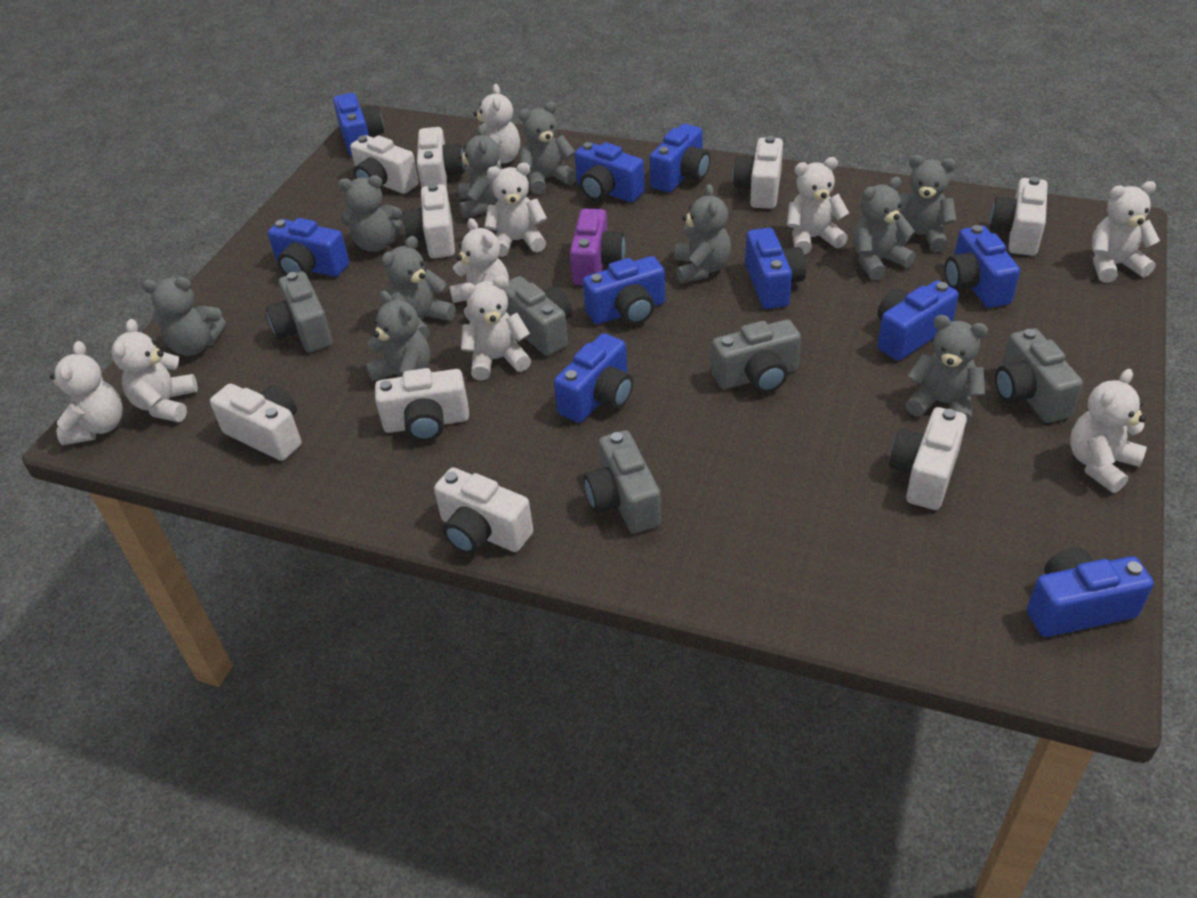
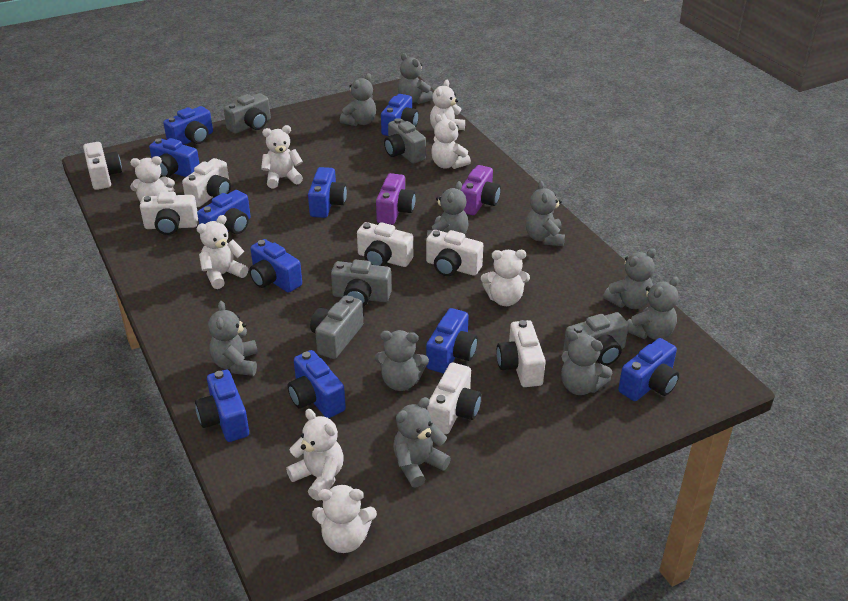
purple camera: [570,209,625,285] = 1 -> [376,173,416,225] [461,165,501,215] = 2
white camera: [210,384,302,461] [350,135,419,194] [375,368,469,441] [403,183,455,259] [417,127,465,189] [434,468,533,554] [733,136,783,209] [889,407,967,510] [990,177,1048,256] = 9 -> [83,142,122,190] [140,192,198,235] [182,158,231,207] [357,222,413,267] [426,230,483,276] [427,363,482,434] [497,320,546,387] = 7
white teddy bear: [50,341,123,445] [112,319,198,422] [449,218,509,321] [460,276,531,381] [473,84,520,166] [484,163,547,257] [787,157,849,255] [1070,369,1147,493] [1092,181,1160,283] = 9 -> [130,156,175,203] [196,215,248,289] [261,125,303,188] [286,409,343,501] [312,484,377,553] [430,80,465,141] [431,114,471,169] [481,250,530,306] = 8

